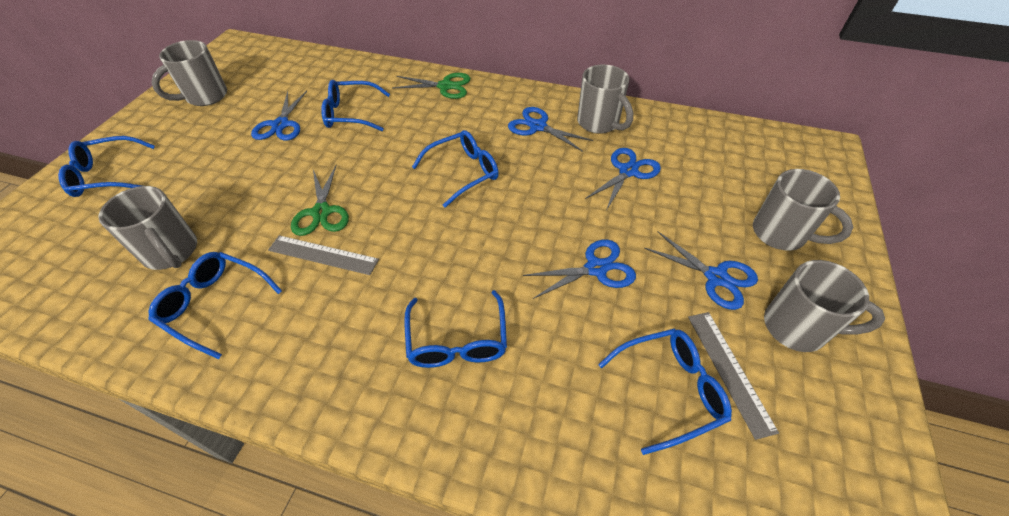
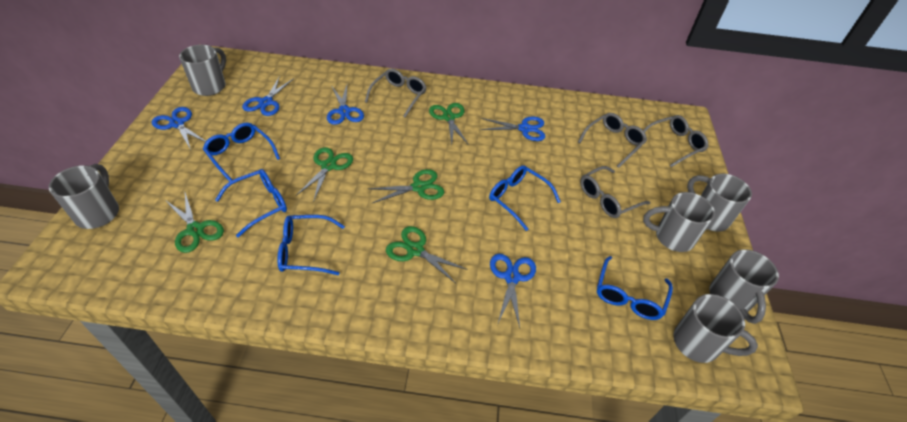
blue glasses: [58,136,155,197] [148,252,282,359] [321,80,390,131] [404,290,507,368] [412,130,499,208] [598,329,732,455] = 6 -> [203,123,280,182] [215,169,287,237] [278,215,345,275] [489,165,561,231] [597,256,673,320] = 5
green scissors: [291,165,349,236] [392,73,470,99] = 2 -> [165,193,224,253] [296,147,353,202] [368,169,444,203] [386,226,468,283] [429,103,469,145] = 5
grey glasses: none = 0 -> [365,69,427,117] [578,113,647,168] [580,166,650,218] [643,115,708,167] = 4
grey mug: [98,186,197,270] [151,40,227,106] [577,65,633,134] [753,169,853,251] [764,260,885,352] = 5 -> [49,164,119,229] [179,45,226,96] [643,192,715,252] [673,294,758,363] [687,174,752,232] [709,249,779,324] = 6
grey ruler: [268,235,379,275] [688,312,779,440] = 2 -> none = 0

